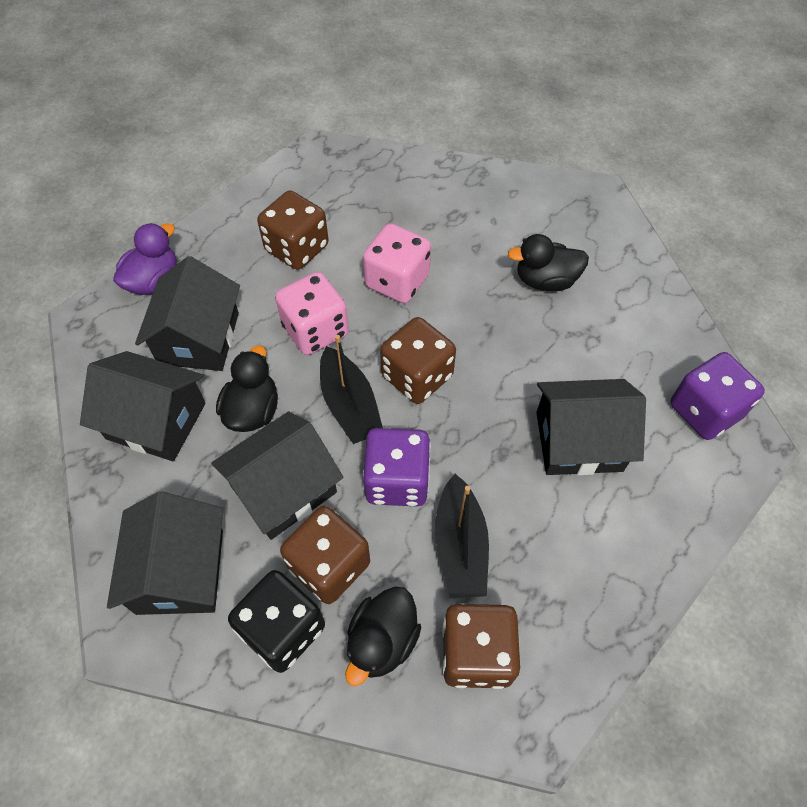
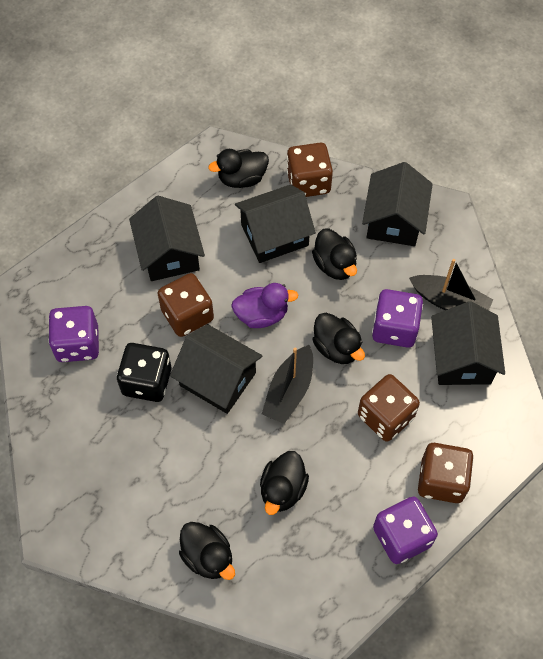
black duck: [216,345,278,432] [345,586,421,686] [508,234,589,291] = 3 -> [179,522,235,580] [208,149,269,188] [260,451,309,515] [312,229,357,280] [312,313,365,364] = 5
pink dice: [275,272,349,355] [363,224,431,303] = 2 -> none = 0
purple dice: [363,428,431,506] [670,352,765,440] = 2 -> [49,306,99,362] [372,289,423,348] [373,496,438,564] = 3

